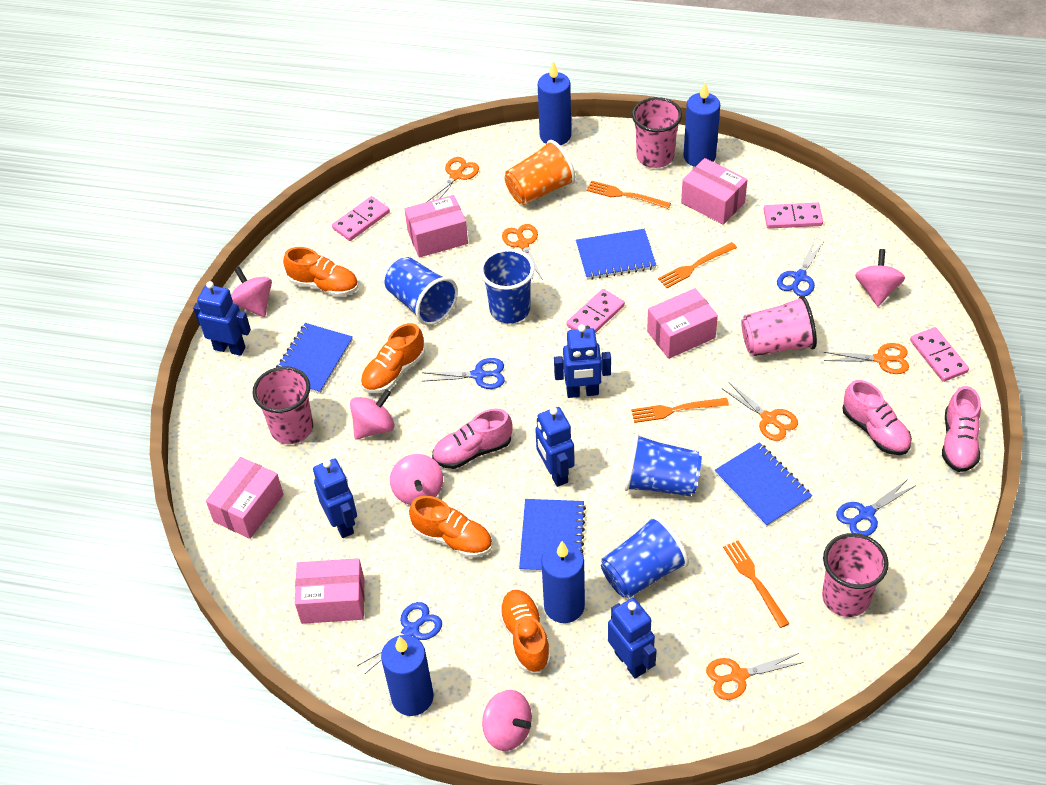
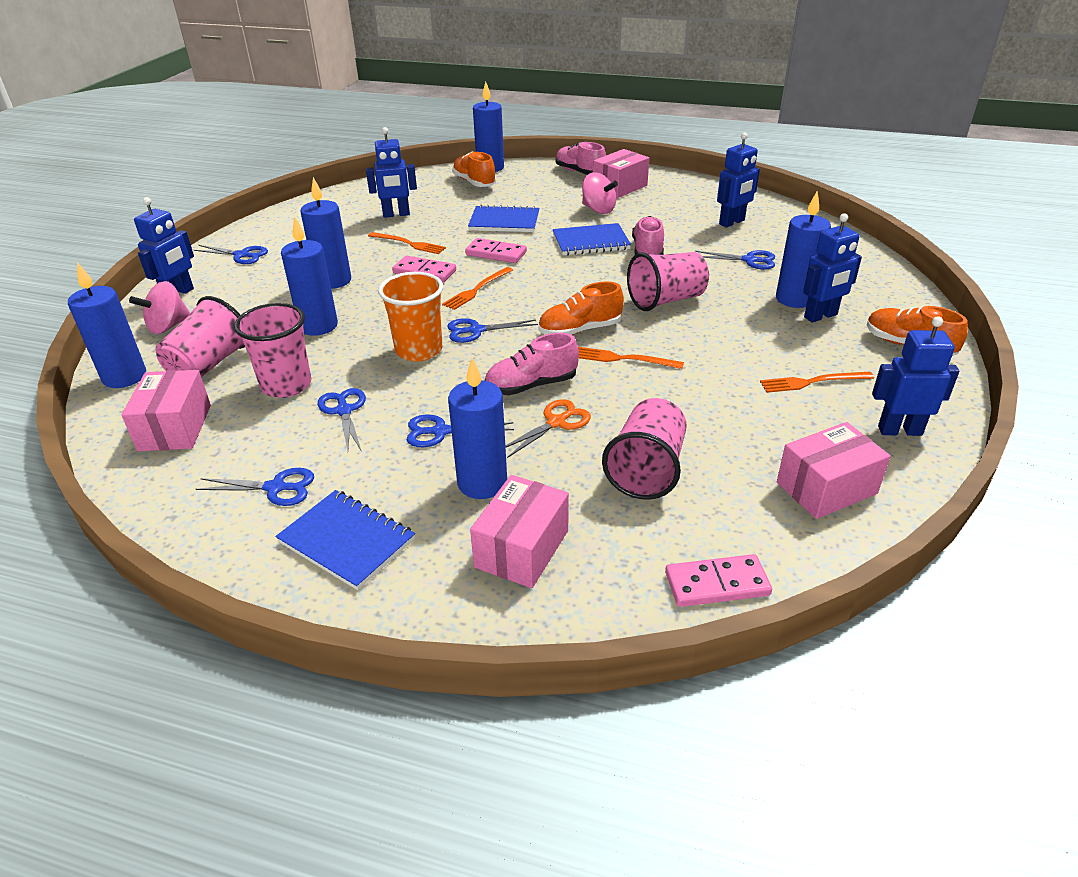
blue candle: [381,635,434,716] [538,61,571,145] [541,541,585,623] [684,82,720,167] = 4 -> [68,262,146,388] [281,216,338,336] [300,177,351,289] [448,357,507,499] [473,81,504,172] [776,191,831,308] = 6
blue cup: [385,257,458,325] [480,249,535,323] [601,515,689,599] [624,433,702,497] = 4 -> none = 0
blue notebook: [276,323,353,394] [519,499,586,572] [576,229,657,280] [715,442,812,527] = 4 -> [276,490,415,590] [468,205,540,232] [553,223,631,255] = 3
blue scissors: [357,602,442,674] [422,358,505,389] [777,240,823,297] [836,479,915,536] = 4 -> [194,245,268,264] [196,468,314,506] [318,388,366,451] [407,415,514,447] [447,318,538,343] [695,250,775,270] = 6
orange scissors: [426,157,479,202] [502,224,543,282] [706,653,804,700] [723,382,798,441] [824,343,909,374] = 5 -> [505,399,591,458] = 1
orange shoe: [283,247,358,297] [361,323,425,393] [409,496,492,558] [498,590,551,673] = 4 -> [452,152,496,187] [538,281,624,335] [867,306,968,356] = 3
pink box: [206,457,284,539] [295,558,365,624] [404,195,468,257] [647,288,718,359] [681,158,748,225] = 5 -> [121,370,211,451] [470,475,569,588] [593,149,649,198] [777,422,891,519] = 4
pink domino: [332,196,390,241] [566,289,625,333] [763,203,823,229] [910,327,969,382] = 4 -> [392,256,456,282] [465,238,527,263] [665,554,772,607] = 3
pink spinning top: [231,266,272,317] [350,389,395,440] [390,454,443,505] [482,690,532,751] [855,249,905,306] = 5 -> [129,281,190,334] [582,172,618,214] = 2

